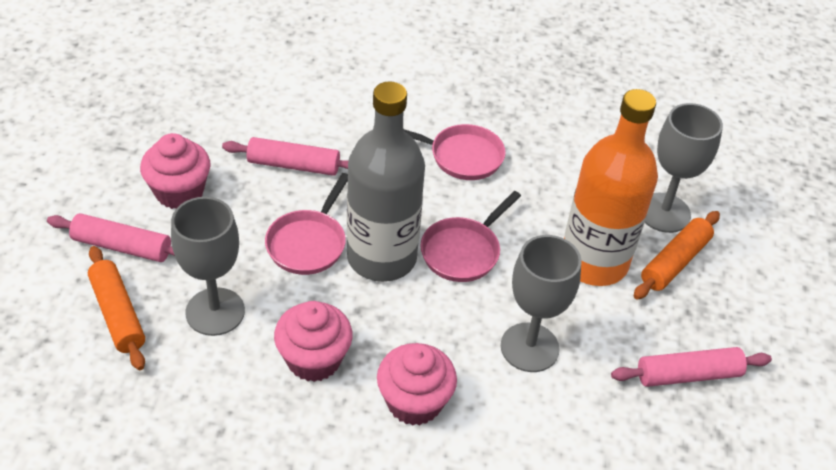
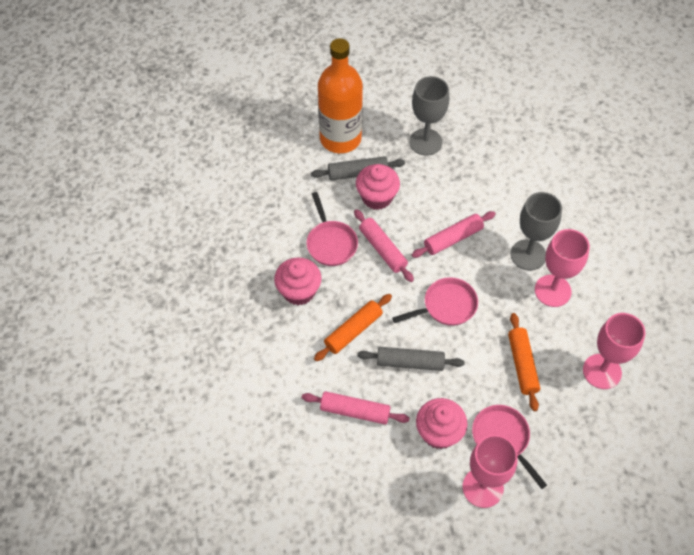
grey bottle: [347,81,425,282] = 1 -> none = 0
grey goblet: [171,197,245,336] [501,235,582,372] [645,103,723,233] = 3 -> [409,76,449,156] [511,192,562,270] = 2
grey rolling pin: none = 0 -> [311,156,405,180] [357,347,465,371] = 2
pink goblet: none = 0 -> [463,435,518,508] [535,229,590,307] [583,313,646,389] = 3

